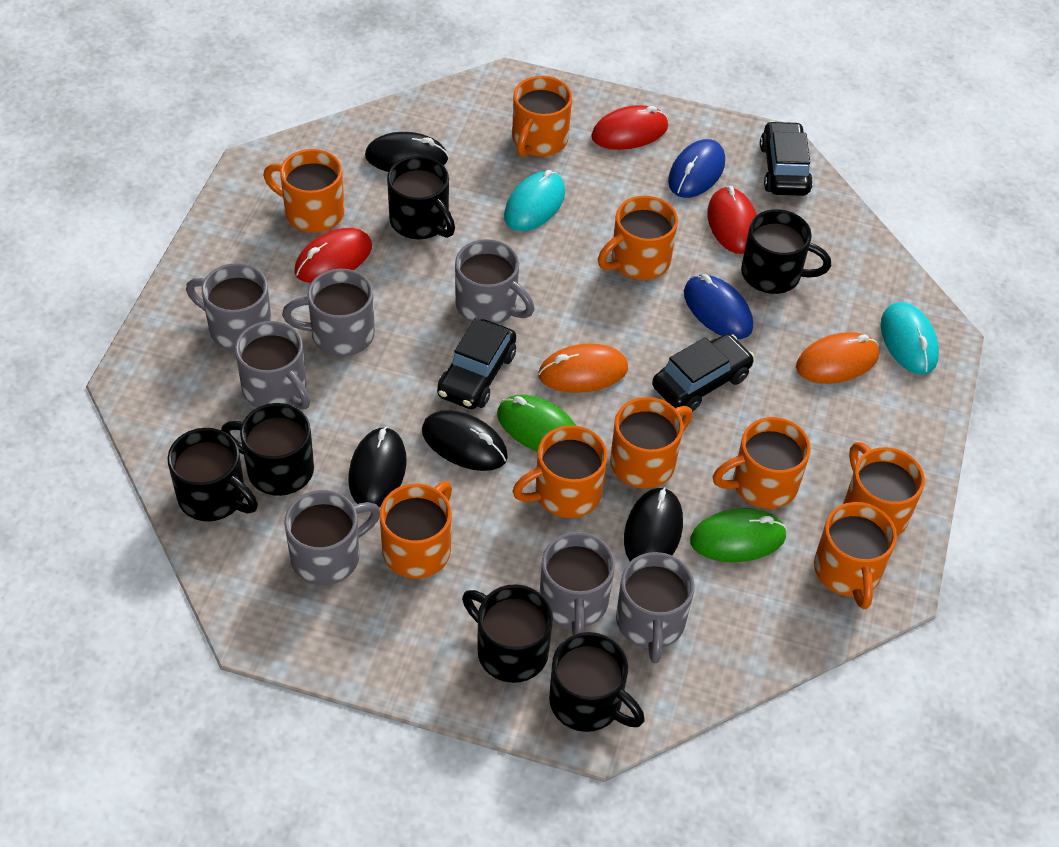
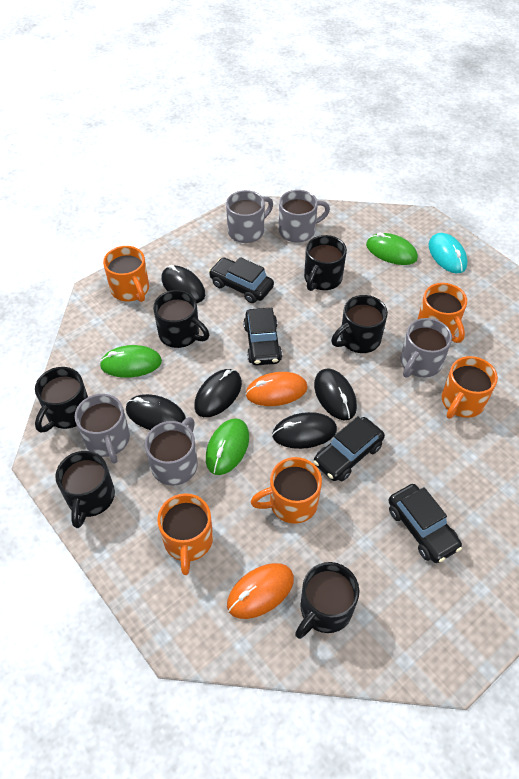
black car: [437,319,516,409] [652,334,754,411] [760,121,813,196] = 3 -> [209,257,274,303] [243,308,282,366] [313,416,385,481] [389,484,462,563] = 4
black mouse: [349,426,407,507] [365,132,449,172] [422,410,508,471] [624,487,683,561] = 4 -> [126,394,186,430] [161,265,205,303] [194,369,242,417] [272,412,337,449] [314,368,357,420] = 5
blue mouse: [668,139,725,198] [684,274,753,339] = 2 -> none = 0
green mouse: [497,395,576,452] [690,508,787,562] = 2 -> [99,345,162,378] [206,418,249,475] [366,233,418,265] = 3
grey mug: [186,263,272,351] [235,321,310,410] [282,268,375,356] [284,490,380,585] [455,239,534,324] [540,532,615,635] [616,552,695,663] = 7 -> [75,394,130,464] [145,417,198,486] [226,190,273,243] [279,190,330,243] [401,318,452,378] = 5
orange mug: [263,149,345,233] [380,481,452,579] [512,76,572,157] [512,425,608,518] [598,196,678,280] [610,397,693,489] [713,417,811,509] [814,502,897,609] [843,442,925,536] = 9 -> [103,246,149,302] [157,493,213,575] [251,457,322,524] [418,283,467,343] [442,356,498,419] = 5
red mouse: [295,228,372,283] [591,105,668,150] [707,186,756,254] = 3 -> none = 0
turquoise mouse: [504,170,565,231] [881,302,939,374] = 2 -> [428,233,468,273] = 1

